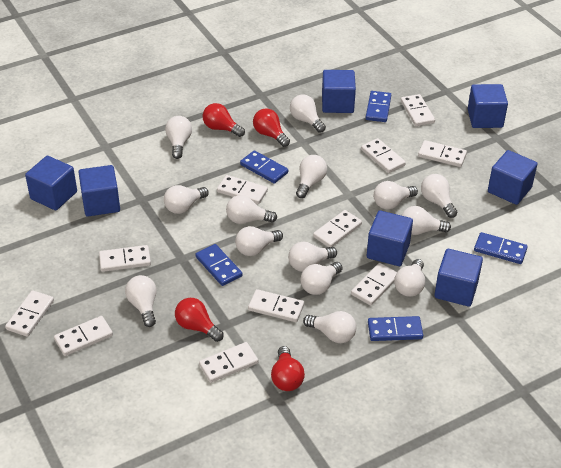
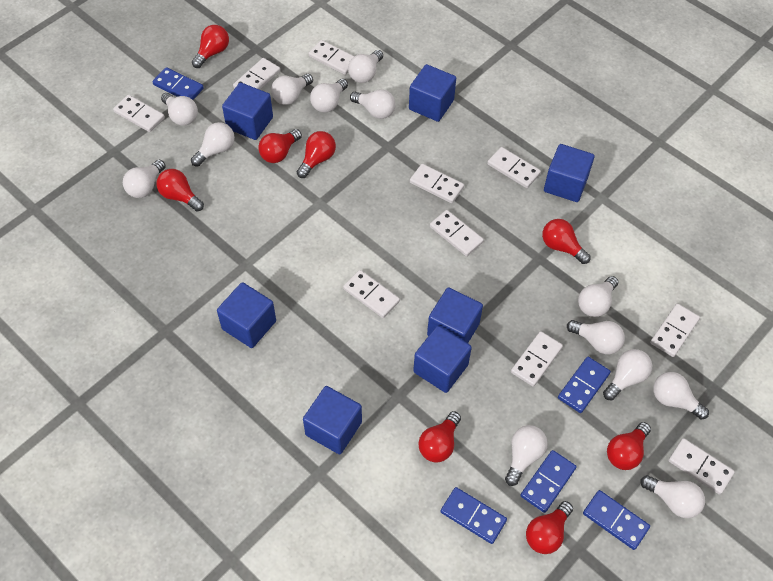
red light bulb: [175,298,224,342] [203,103,245,137] [253,108,290,147] [271,346,305,391] = 4 -> [156,169,204,211] [192,25,229,68] [258,129,302,163] [297,131,336,178] [418,411,461,463] [526,501,573,554] [542,219,591,264] [607,422,651,470] = 8
white domino: [5,290,54,337] [54,316,113,356] [99,245,151,272] [199,342,258,383] [217,175,268,204] [248,289,304,322] [313,210,362,247] [351,263,397,306] [361,138,406,173] [401,94,435,126] [418,140,467,167] = 11 -> [113,95,165,132] [233,58,280,90] [308,40,354,75] [343,270,400,318] [410,164,464,203] [430,210,484,256] [487,147,541,188] [511,331,563,387] [650,304,700,357] [668,438,735,495] = 10
white light bulb: [125,275,157,327] [164,185,209,214] [165,116,192,159] [226,195,277,224] [235,226,283,256] [288,241,337,272] [290,94,326,133] [296,155,327,198] [300,262,343,295] [303,311,356,343] [374,181,418,209] [394,259,425,297] [401,206,451,235] [421,174,457,218] = 14 -> [123,160,166,198] [161,93,198,126] [191,122,235,167] [271,74,313,105] [310,79,348,113] [348,50,383,83] [350,89,396,119] [505,425,548,486] [567,320,625,354] [578,276,618,317] [603,349,652,400] [640,475,705,518] [653,372,709,420] = 13

